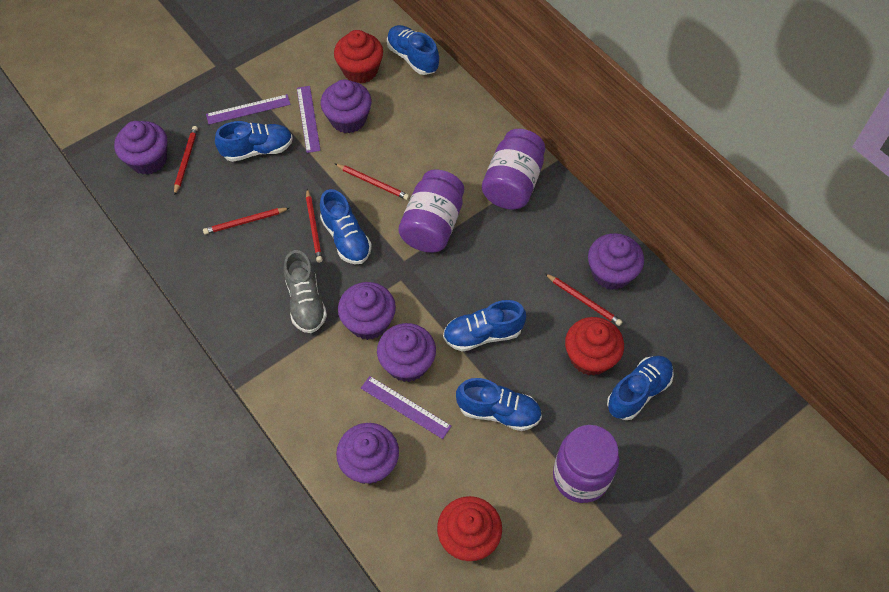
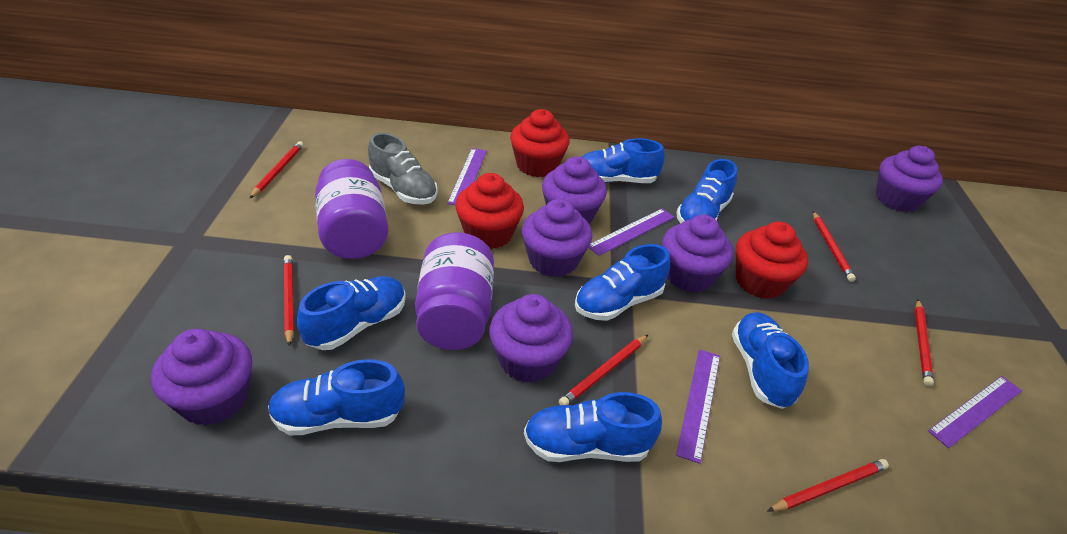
blue shoe: [215,121,293,162] [320,189,372,264] [387,25,439,75] [443,300,526,352] [456,378,542,431] [607,356,674,420] = 6 -> [268,359,405,435] [297,276,406,350] [524,392,662,462] [575,244,670,321] [582,138,665,183] [676,159,737,224] [732,312,809,409] = 7
purple jar: [399,169,464,253] [482,129,545,210] [553,425,619,503] = 3 -> [315,159,388,259] [415,232,494,350] = 2
purple ruler: [206,94,291,124] [297,86,321,153] [361,376,452,439] = 3 -> [447,148,487,205] [588,209,674,256] [676,349,720,464] [928,376,1022,448] = 4
red pencil: [174,126,198,196] [203,208,289,234] [306,189,323,263] [335,164,409,200] [545,273,622,326] = 5 -> [250,141,304,198] [284,255,294,347] [559,335,648,405] [768,459,889,512] [813,211,856,282] [915,300,934,386] = 6

